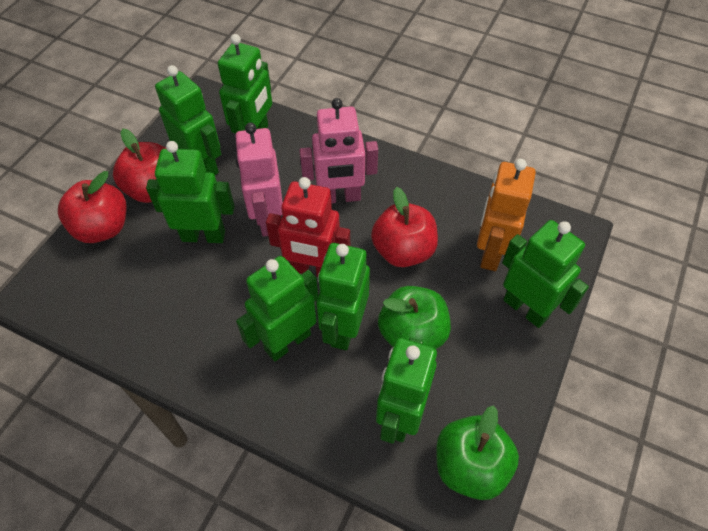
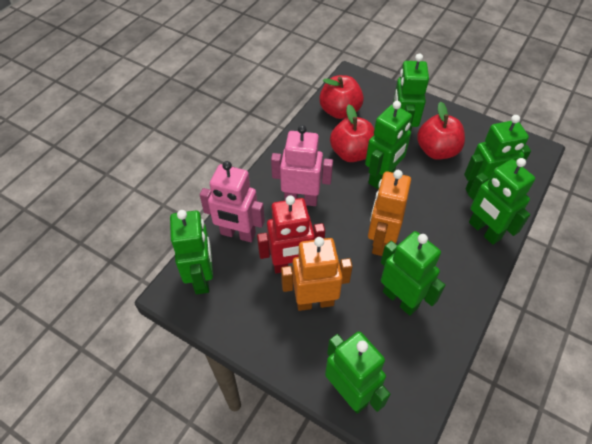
green apple: [378,286,451,349] [436,405,519,500] = 2 -> none = 0
orange robot: [477,159,536,271] = 1 -> [281,237,353,311] [368,170,411,256] = 2

